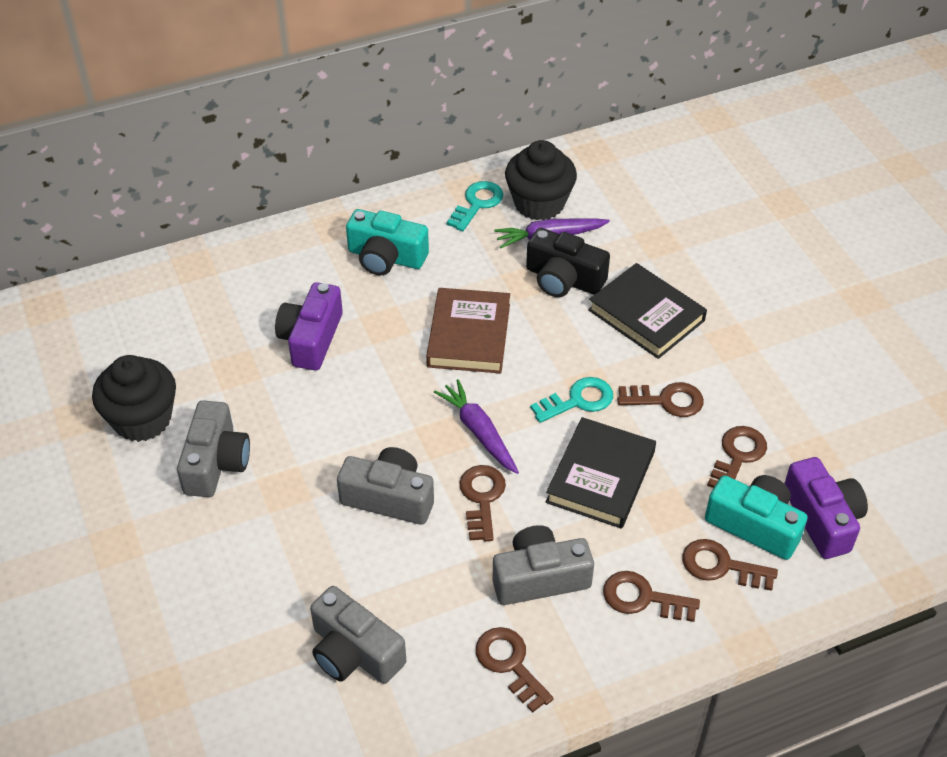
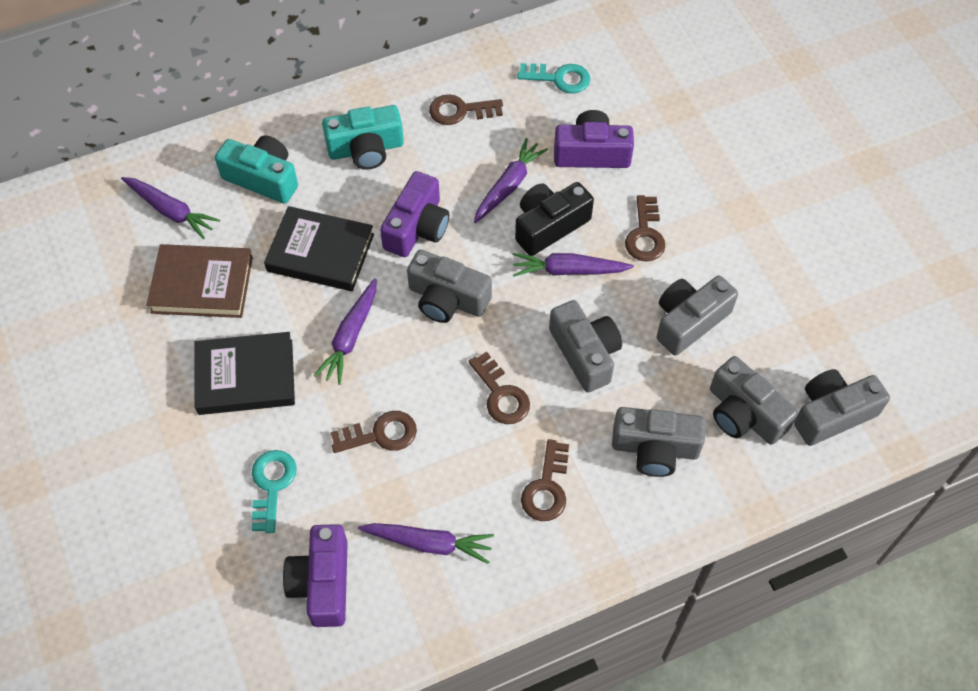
black cupcake: [92,355,176,442] [505,140,577,220] = 2 -> none = 0
brown key: [459,465,506,541] [476,627,554,713] [603,571,700,622] [617,382,704,417] [682,539,778,591] [707,426,767,488] = 6 -> [331,411,417,453] [429,94,503,125] [468,352,530,424] [521,439,569,521] [625,195,665,261] = 5
grey camera: [177,400,250,497] [310,586,406,684] [337,447,434,525] [492,525,594,605] = 4 -> [407,250,492,323] [549,300,622,392] [612,407,706,477] [657,276,738,356] [710,356,798,445] [794,369,890,446] = 6
purple camera: [275,282,343,371] [784,457,868,559] = 2 -> [283,524,348,627] [380,171,449,257] [554,110,634,168] = 3
purple carrot: [434,379,519,474] [494,219,610,248] = 2 -> [121,177,220,239] [314,278,376,385] [358,523,494,564] [474,138,548,223] [513,253,634,277] = 5

